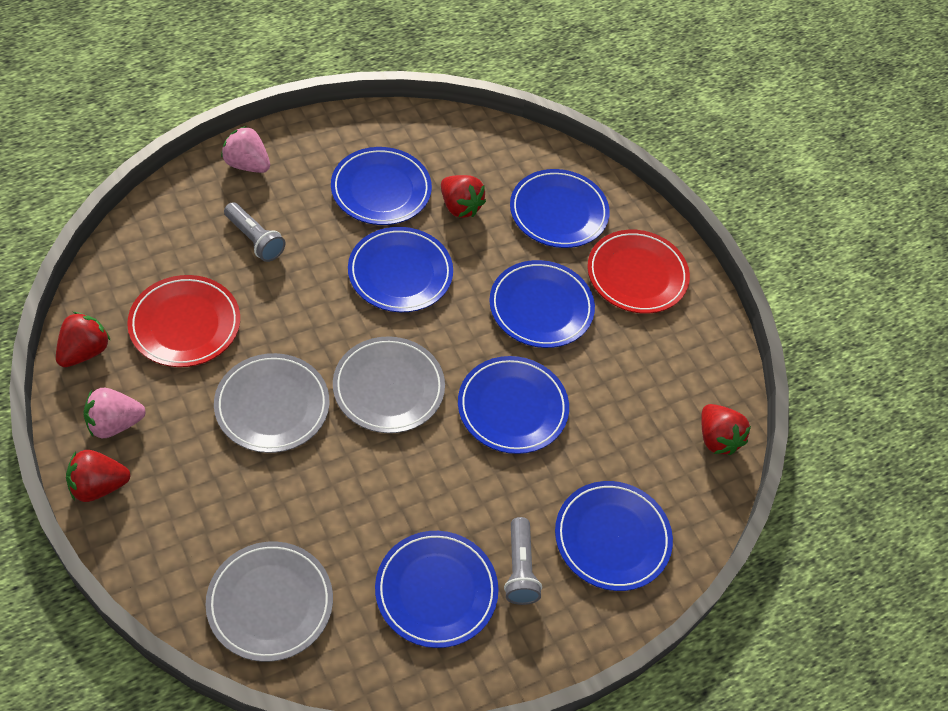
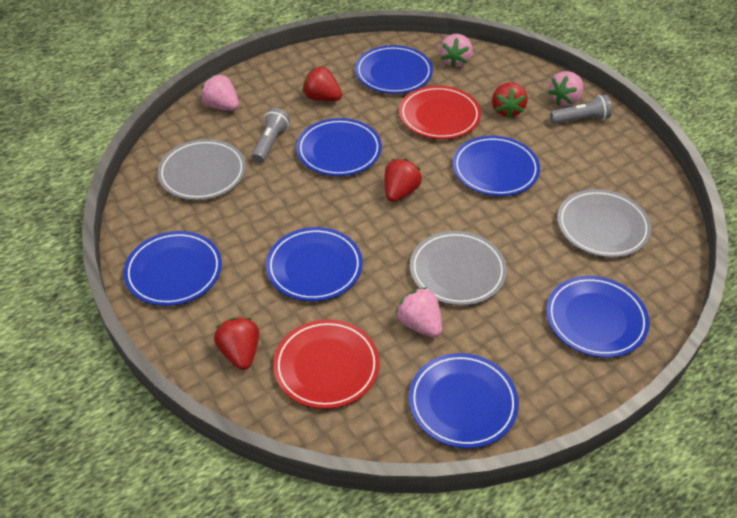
pink strawberry: [83,388,146,438] [221,126,270,173] = 2 -> [201,74,239,111] [396,287,442,337] [440,34,473,68] [548,71,584,106] = 4

